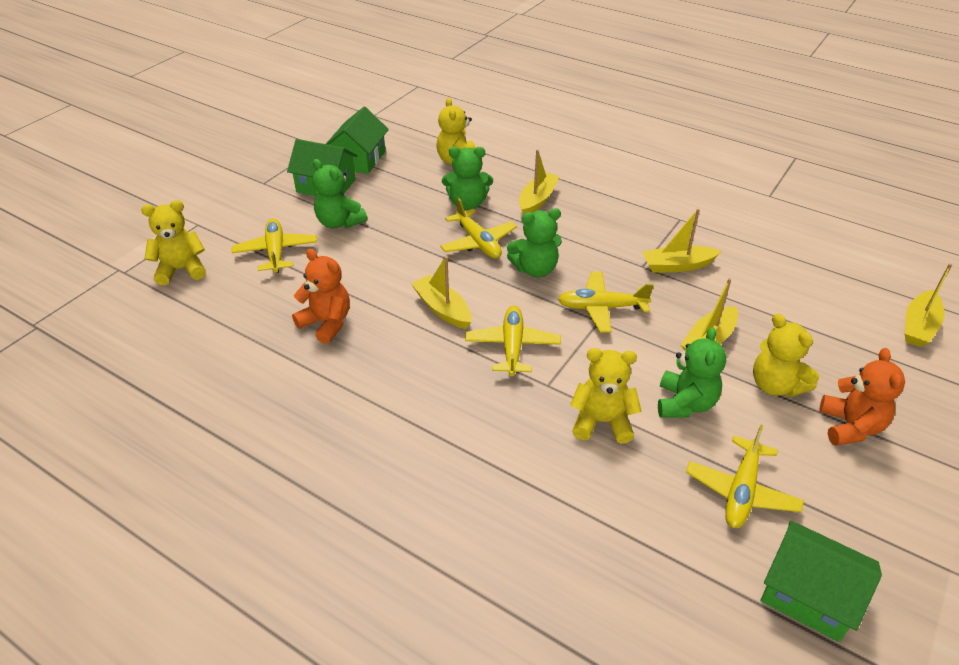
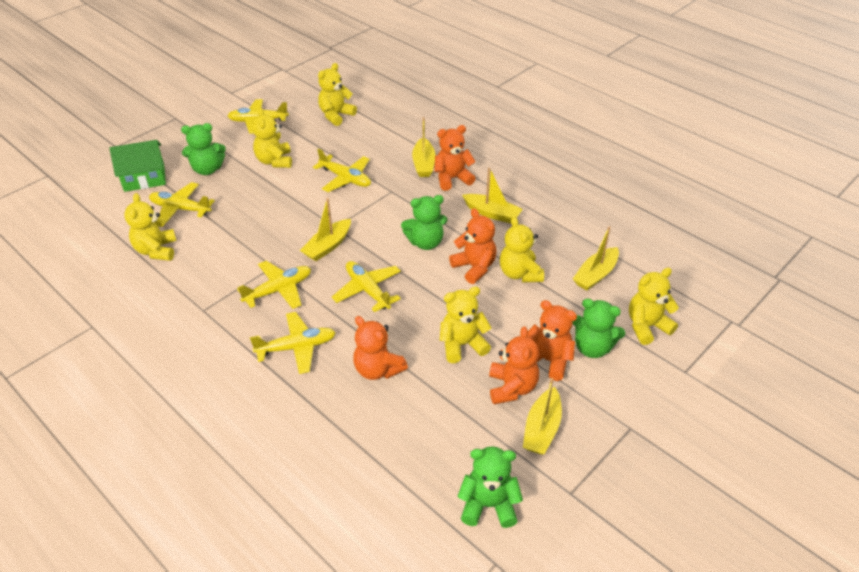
green house: [287,139,357,196] [326,107,389,174] [761,521,882,642] = 3 -> [109,140,166,192] = 1
orange teddy bear: [292,249,350,344] [820,348,905,446] = 2 -> [353,316,408,380] [434,125,476,191] [449,208,496,284] [489,326,539,404] [527,300,577,381] = 5
yellow plane: [232,218,317,273] [440,198,517,259] [465,305,561,376] [558,272,654,333] [686,425,804,528] = 5 -> [149,182,215,226] [228,99,289,134] [237,261,311,309] [250,312,336,374] [313,148,371,192] [332,261,401,312] = 6
yellow teddy bear: [141,200,206,285] [437,98,475,164] [570,348,642,444] [753,314,819,397] = 4 -> [125,193,176,261] [252,108,292,168] [318,63,357,126] [440,287,492,363] [500,217,544,282] [629,268,679,345] = 6

